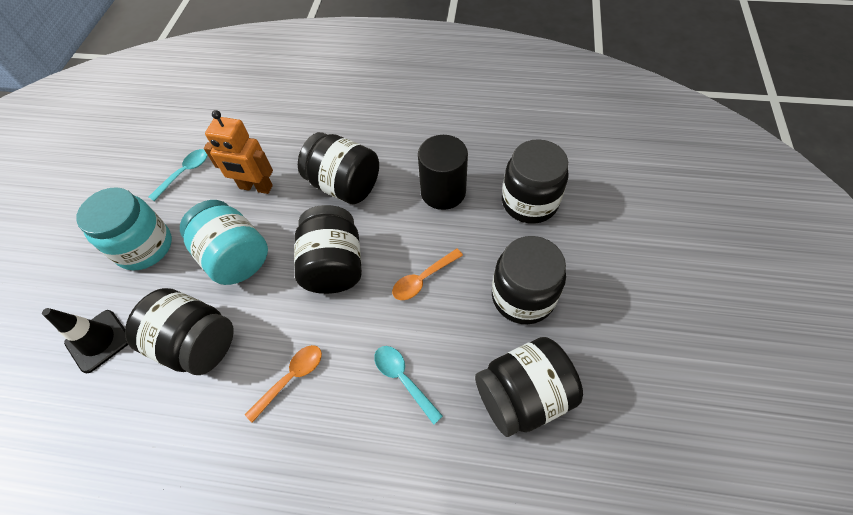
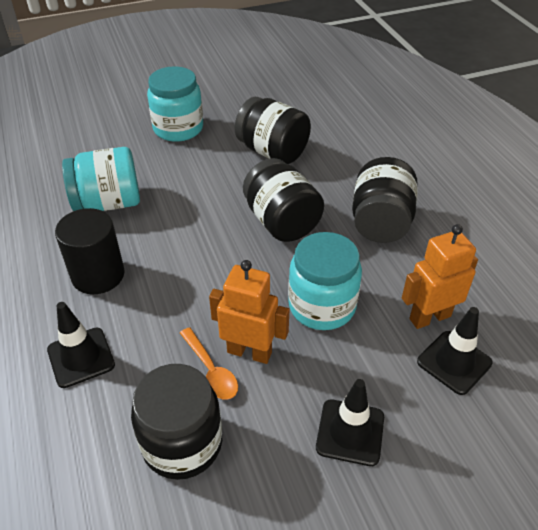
black jar: [125,288,234,375] [294,205,362,294] [298,132,379,204] [475,337,583,437] [492,236,566,324] [502,139,569,224] = 6 -> [131,364,222,480] [235,97,311,164] [243,158,324,242] [352,157,418,243] = 4
black traffic cone: [42,308,128,373] = 1 -> [47,302,115,388] [316,379,384,466] [417,307,493,395] = 3
orange robot: [204,110,273,194] = 1 -> [209,260,289,364] [402,224,478,329] = 2
orange spoon: [245,345,322,423] [392,248,463,300] = 2 -> [180,327,238,400] = 1
turquoise jar: [76,187,172,270] [180,200,268,285] = 2 -> [62,147,140,211] [147,66,203,142] [288,232,362,330] = 3
turquoise spoon: [149,149,208,201] [374,346,443,425] = 2 -> none = 0

